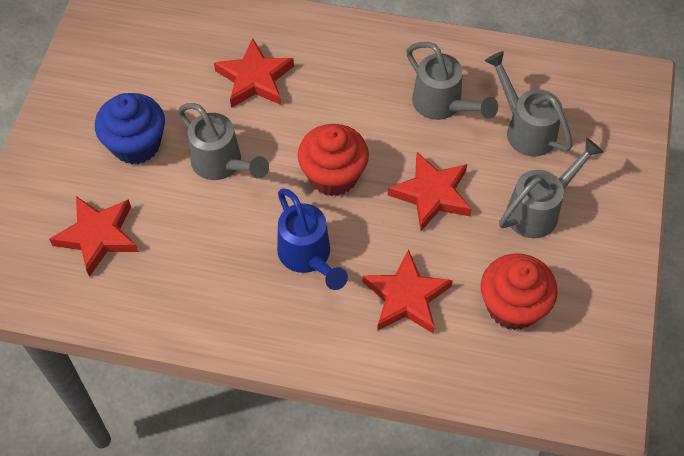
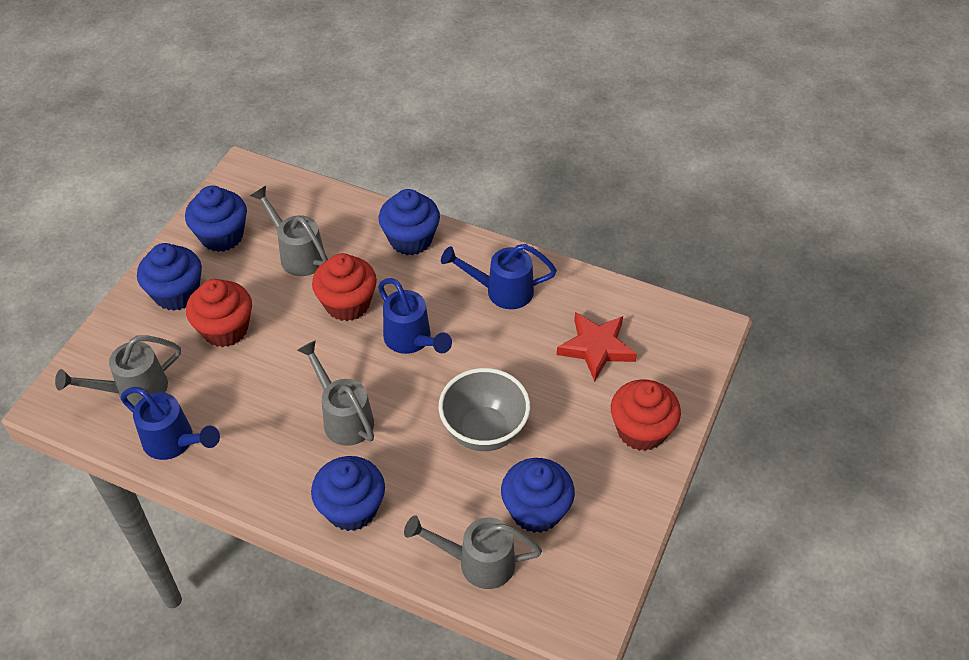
blue cupcake: [95,93,165,164] = 1 -> [137,243,202,311] [185,186,247,252] [311,456,385,531] [378,189,440,255] [501,458,575,533] = 5
blue watering can: [277,188,348,290] = 1 -> [120,387,220,460] [378,278,452,354] [441,244,557,309] = 3
grey bowl: none = 0 -> [439,368,530,451] = 1
red cupcake: [297,124,369,196] [481,253,558,330] = 2 -> [186,279,252,347] [312,253,377,321] [611,379,681,451] = 3
red star: [49,196,139,277] [214,39,294,108] [363,249,453,334] [388,152,472,231] = 4 -> [557,312,637,382] = 1

